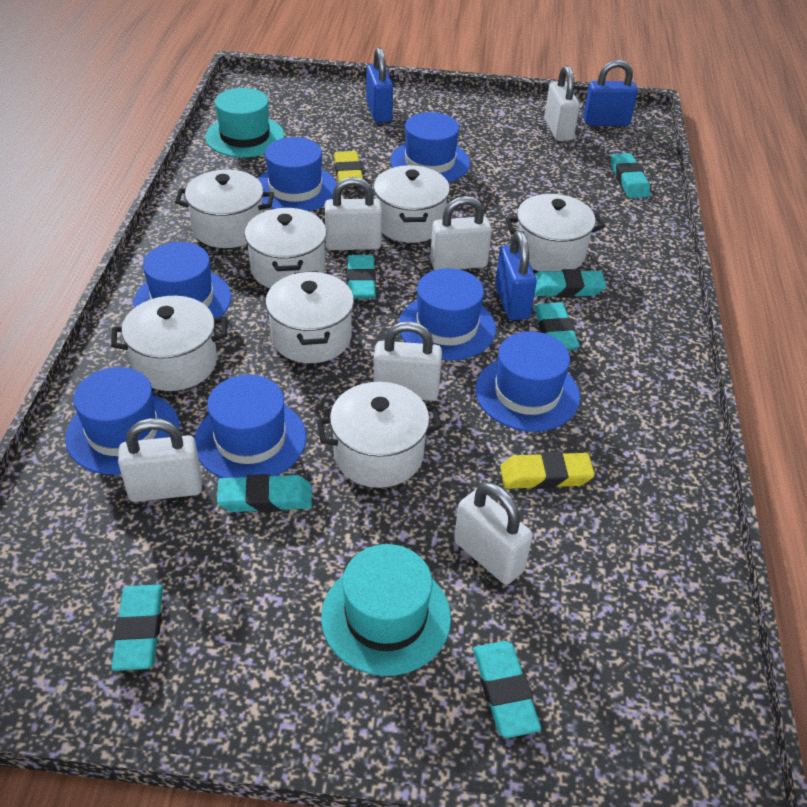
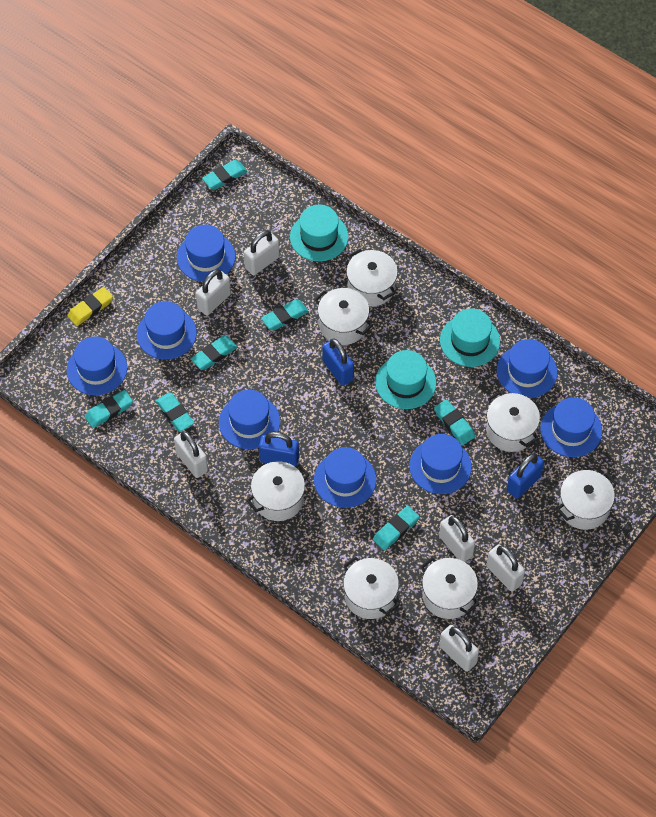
blue hat: [65,367,179,475] [133,242,231,318] [195,375,306,478] [258,137,337,212] [390,112,470,182] [399,268,496,361] [475,331,580,432] = 7 -> [67,336,127,395] [137,301,197,360] [177,225,236,282] [219,390,280,449] [314,447,377,508] [409,434,472,494] [497,339,558,398] [540,397,602,457] = 8
turquoise hat: [205,88,284,158] [321,544,451,676] = 2 -> [290,205,348,261] [375,350,437,409] [440,308,500,367] = 3
yellow eraser: [334,151,363,186] [500,452,595,489] = 2 -> [67,287,113,326] = 1

